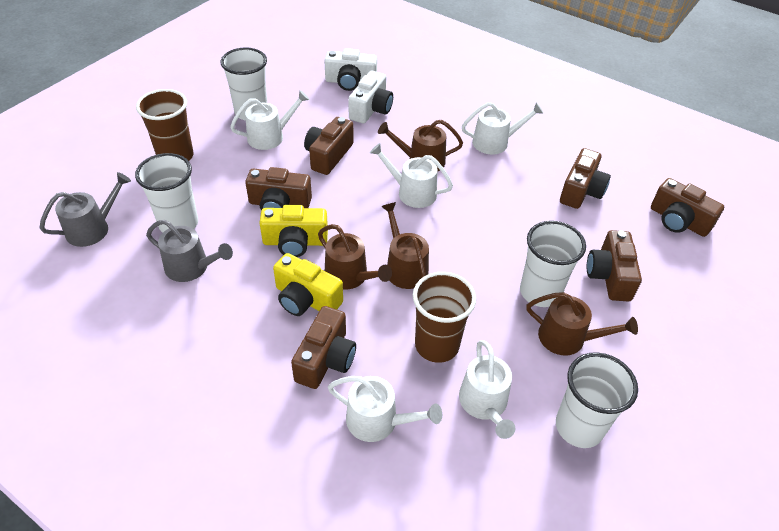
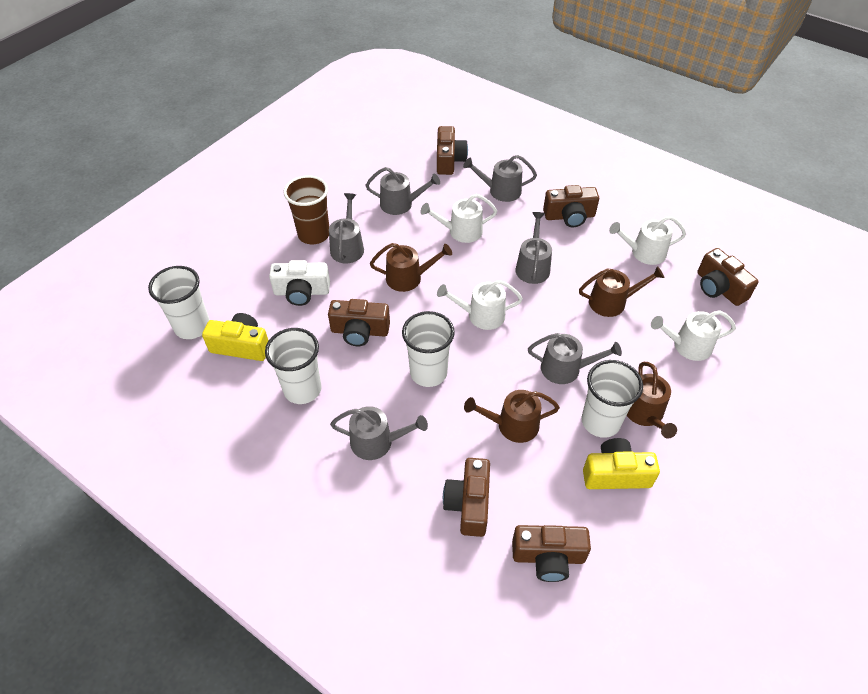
brown cup: [136,89,193,161] [413,272,476,363] = 2 -> [283,175,329,244] = 1
grey watering can: [40,172,131,247] [146,220,233,282] = 2 -> [329,193,364,263] [330,406,428,460] [365,167,440,215] [463,155,537,202] [515,212,552,284] [528,333,622,384] = 6
white camera: [324,48,377,91] [348,71,393,123] = 2 -> [269,260,330,306] = 1
white watering can: [230,90,310,150] [328,376,442,442] [370,143,453,208] [459,340,515,439] [462,102,543,154] = 5 -> [421,194,497,243] [437,280,523,330] [609,216,686,265] [651,310,736,361] = 4

